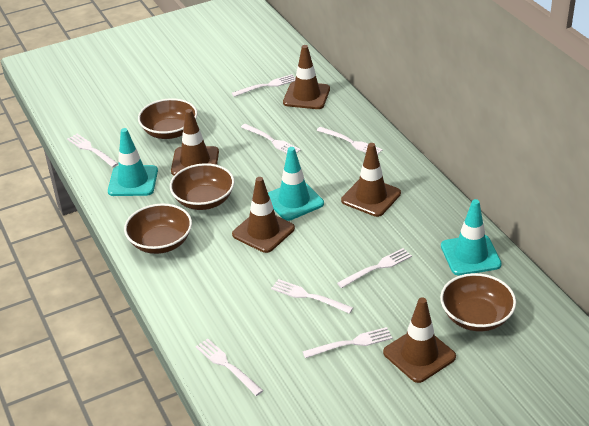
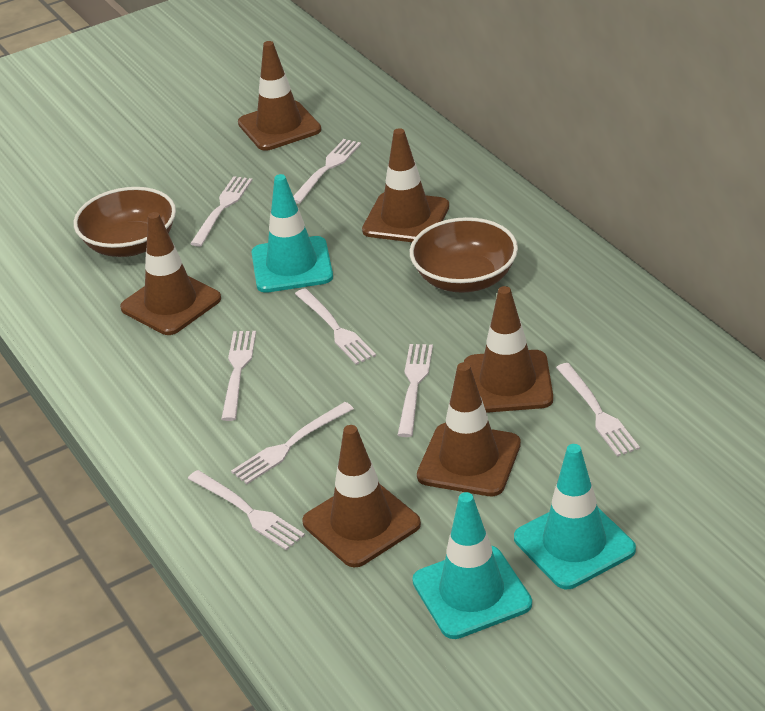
brown bowl: [124,203,192,254] [138,98,198,139] [170,163,235,210] [440,273,516,332] = 4 -> [74,187,176,257] [410,217,518,293] = 2
brown traffic cone: [171,109,219,175] [232,177,295,253] [283,45,330,109] [341,143,401,217] [383,297,456,383] = 5 -> [120,212,221,335] [238,41,321,151] [302,425,421,568] [362,128,449,242] [417,362,521,496] [464,286,553,413] = 6

